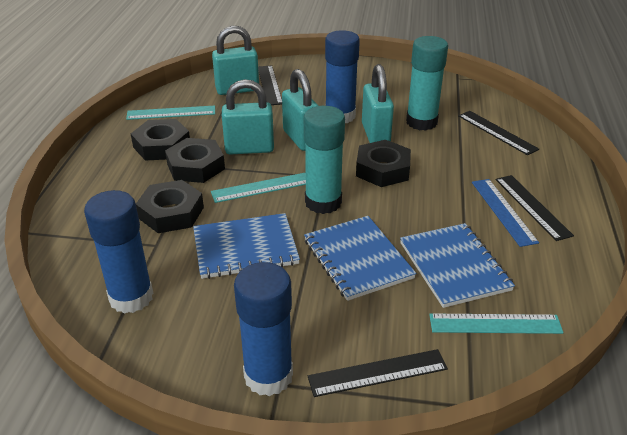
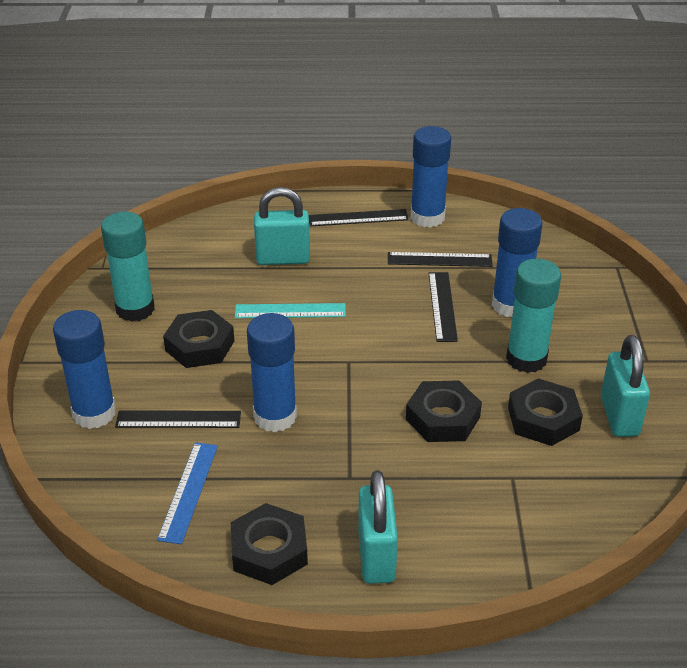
blue glue stick: [84,190,153,314] [234,262,293,396] [325,30,360,123] = 3 -> [53,310,116,429] [247,313,297,432] [410,126,451,228] [492,208,542,317] = 4
blue notebook: [193,213,300,279] [304,216,416,301] [400,223,515,308] = 3 -> none = 0
turquoise padlock: [212,25,259,95] [222,79,274,155] [282,69,319,151] [362,64,394,143] = 4 -> [254,187,310,265] [358,470,398,584] [601,335,650,437] = 3
turquoise ruler: [126,106,215,120] [211,172,306,203] [429,313,564,334] = 3 -> [235,303,346,318] = 1

